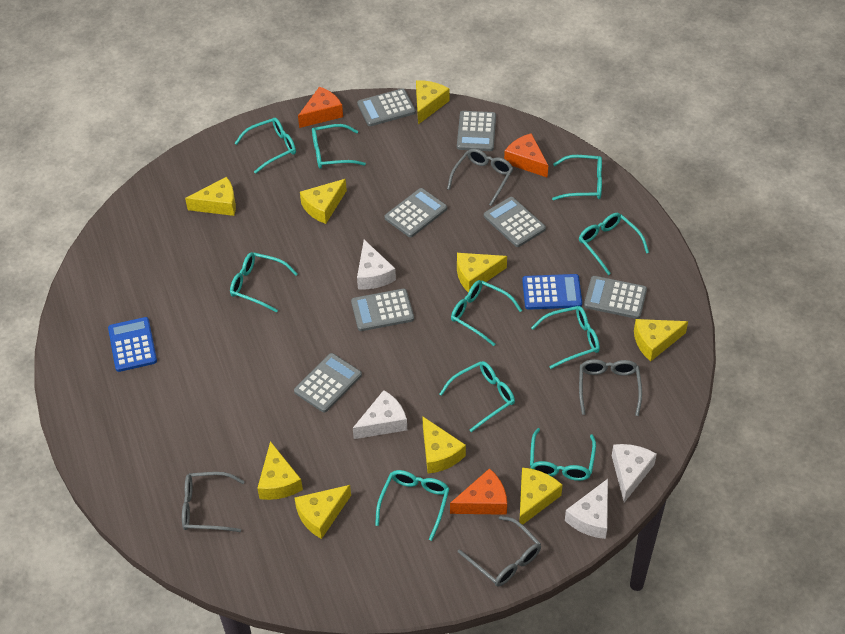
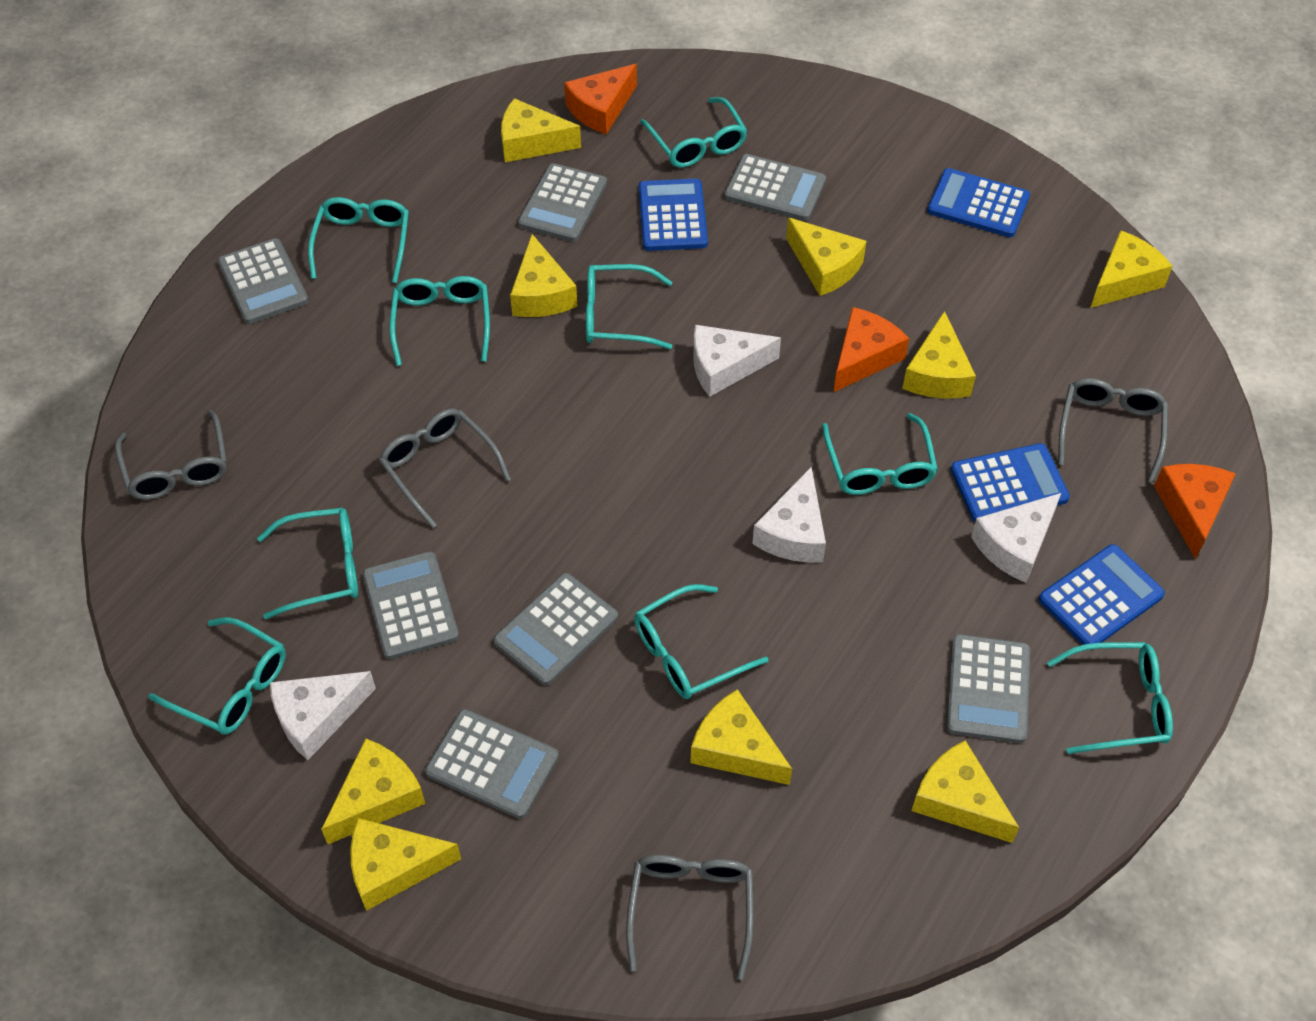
blue calculator: [108,317,157,372] [522,274,582,310] = 2 -> [639,179,708,251] [927,168,1030,237] [951,443,1070,522] [1039,544,1165,645] = 4
turquoise glasses: [230,252,298,313] [235,118,296,174] [312,124,366,169] [375,470,450,541] [440,361,515,432] [451,280,522,346] [530,428,596,481] [531,306,600,369] [552,155,602,200] [579,213,649,275] = 10 -> [149,617,286,734] [257,508,358,619] [308,197,409,283] [389,276,490,366] [586,264,672,349] [634,584,768,699] [640,97,747,168] [822,413,938,495] [1047,642,1173,754] = 9

